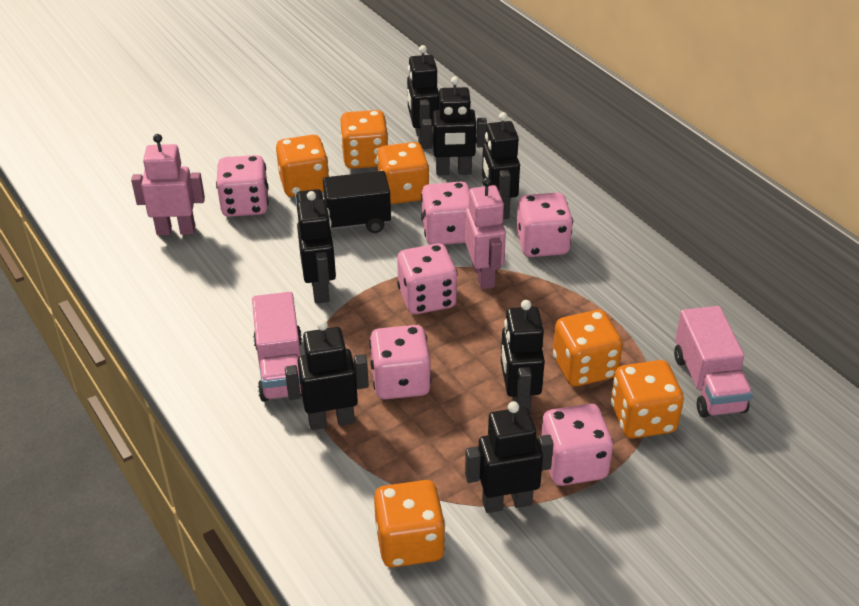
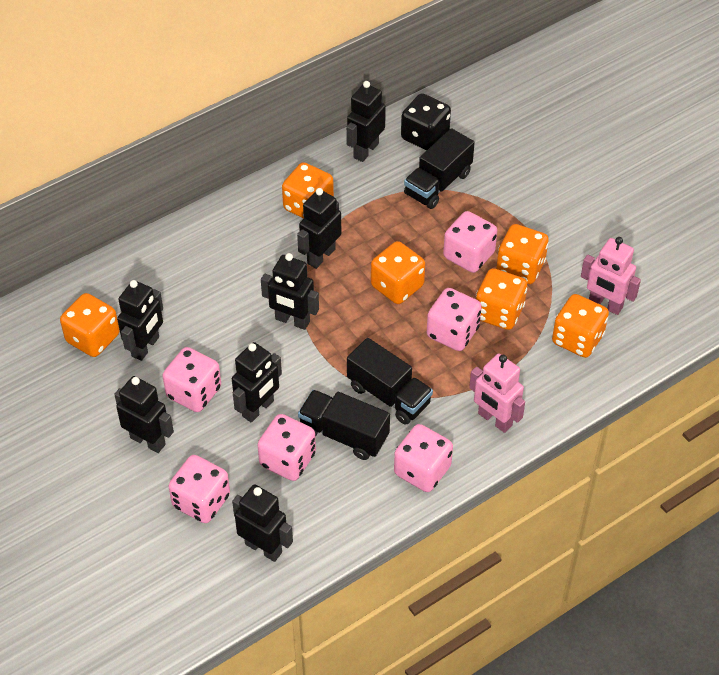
black dice: none = 0 -> [401,93,451,151] = 1
black truck: [295,171,391,233] = 1 -> [298,390,390,460] [347,338,433,425] [404,128,475,209] = 3
pink truck: [252,292,302,402] [674,306,753,418] = 2 -> none = 0

